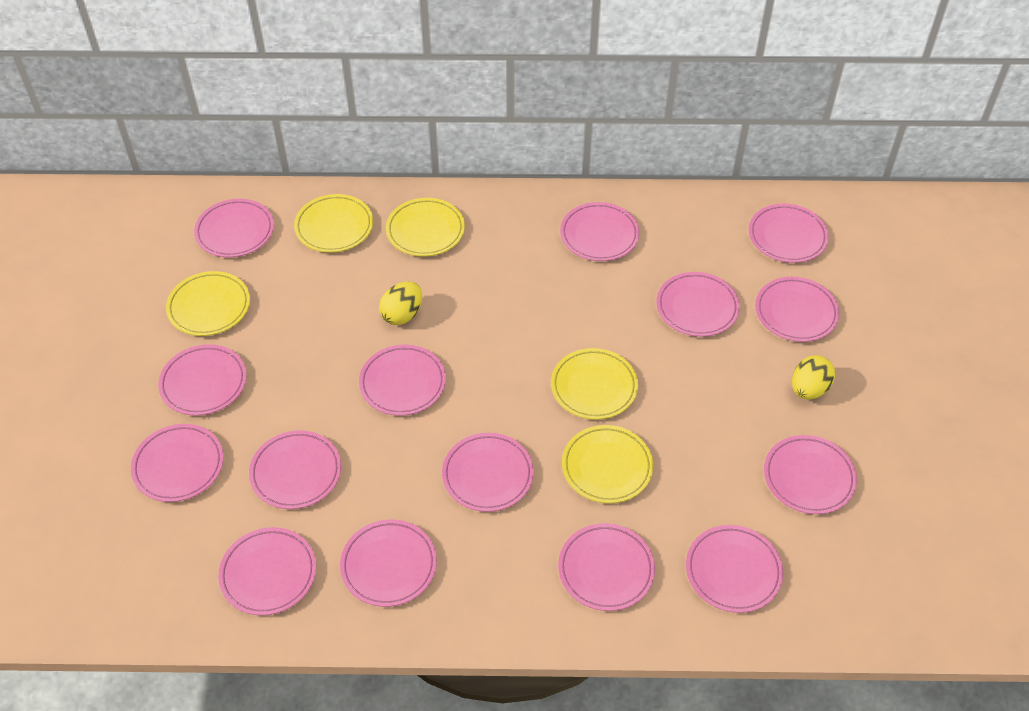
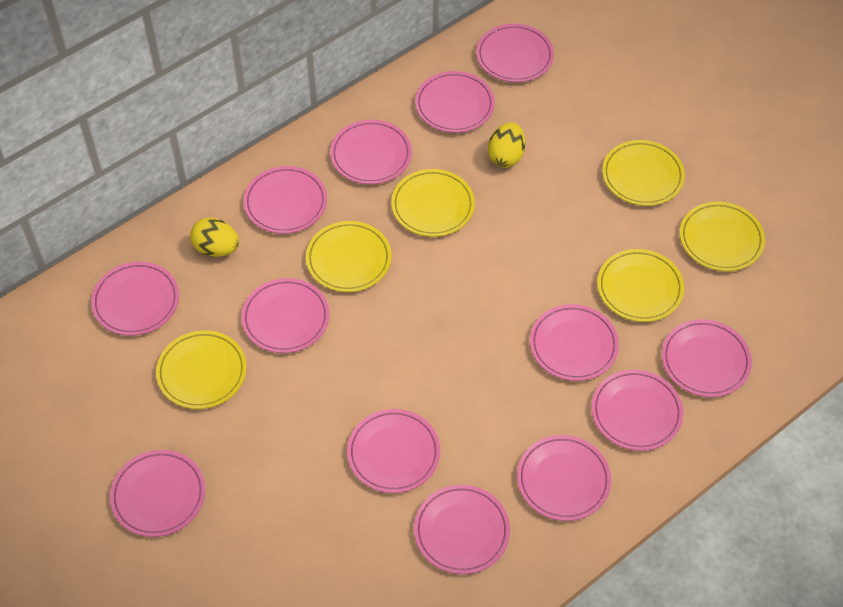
pink plate: [131,424,223,502] [158,344,247,416] [194,199,274,257] [218,527,316,616] [249,430,341,509] [340,519,437,607] [359,345,446,416] [442,433,534,512] [558,523,655,611] [560,202,639,261] [656,272,740,337] [686,525,783,613] [749,204,829,263] [755,277,840,342] [764,435,857,514] = 15 -> [91,262,179,336] [110,450,205,537] [241,278,330,353] [244,166,327,234] [330,120,412,184] [347,409,440,493] [414,485,510,574] [415,71,495,133] [476,24,554,82] [517,435,611,521] [530,304,619,381] [591,370,683,451] [662,319,752,397] = 13
yellow plate: [166,271,250,336] [294,194,373,253] [386,198,465,257] [551,348,638,420] [562,425,653,503] = 5 -> [156,330,247,409] [306,221,391,292] [391,169,475,237] [597,249,684,322] [602,140,685,206] [680,201,765,271] = 6

